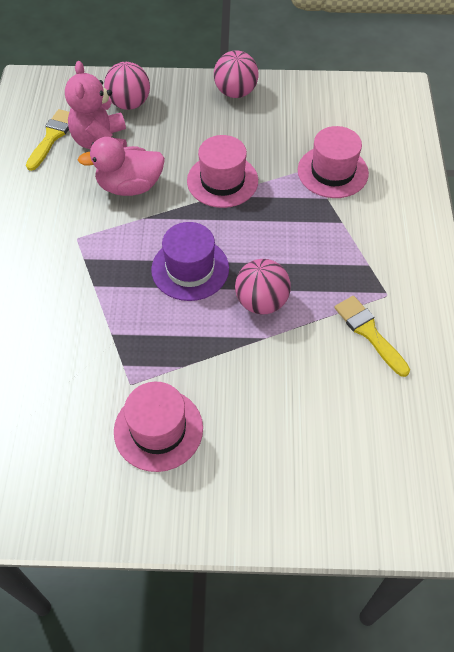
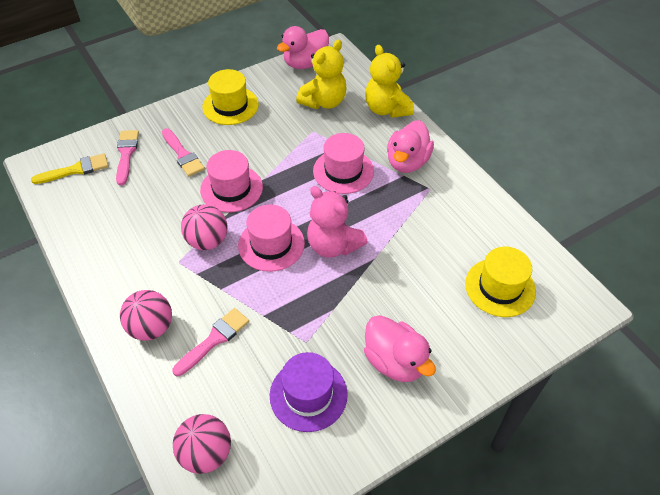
pink brush: none = 0 -> [116,130,139,185] [162,128,205,177] [172,308,249,376] = 3
pink duck: [78,137,165,196] = 1 -> [277,26,329,69] [364,315,436,382] [387,120,434,173] = 3
yellow brush: [26,109,69,171] [334,296,410,377] = 2 -> [31,153,109,184] = 1
yellow hat: none = 0 -> [202,69,259,125] [465,247,536,317] = 2
yellow teddy bear: none = 0 -> [296,40,347,109] [365,45,414,118] = 2

